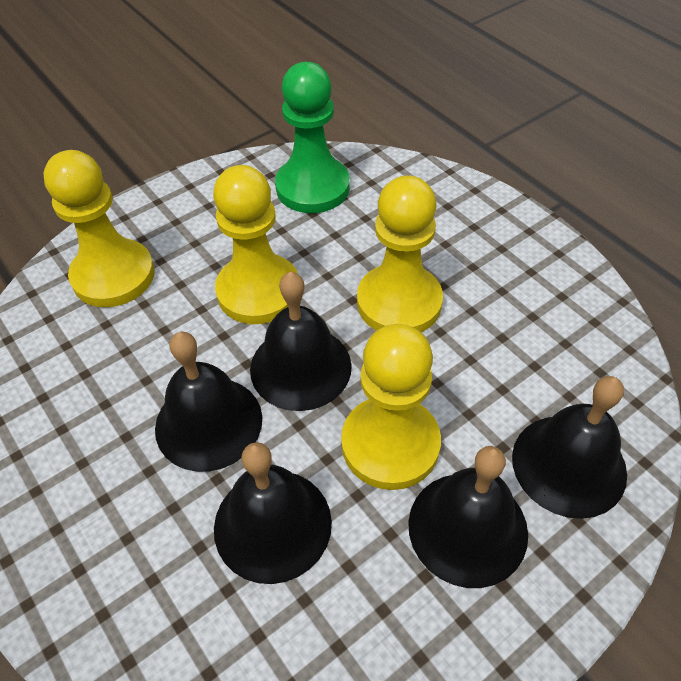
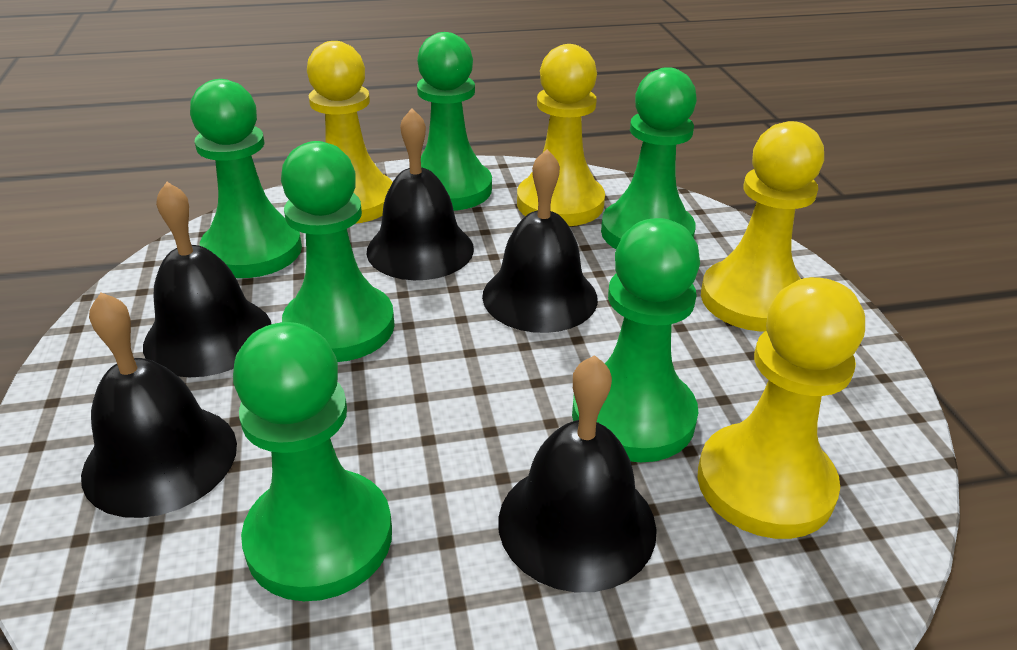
green pawn: [275,62,350,213] = 1 -> [190,79,302,278] [233,322,392,601] [281,141,395,362] [417,32,492,211] [572,218,700,462] [601,67,697,249] = 6

